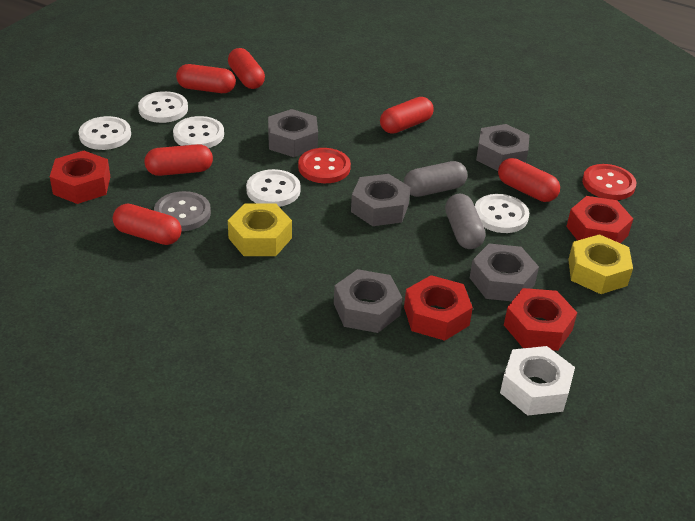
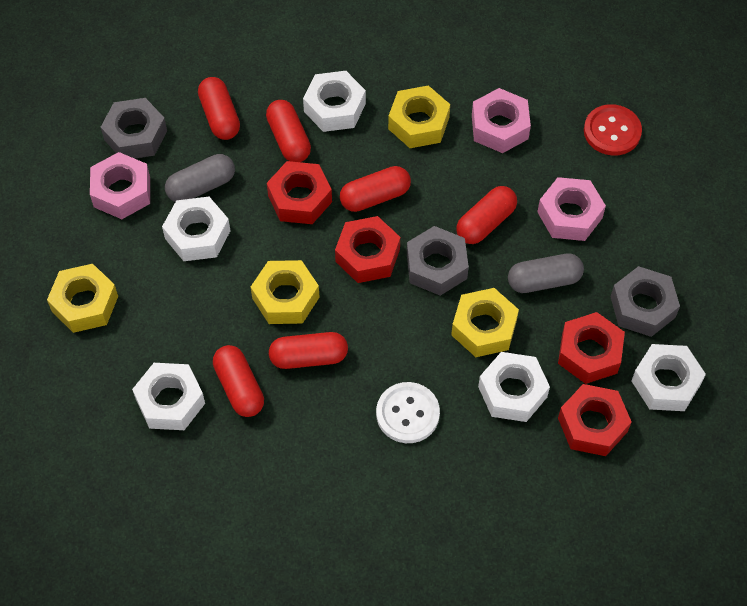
grey button: [154,191,211,231] = 1 -> none = 0
grey nut: [268,109,318,157] [334,269,402,333] [351,174,411,226] [470,243,539,301] [476,124,530,171] = 5 -> [101,98,167,159] [407,226,469,296] [611,266,680,337] = 3
pink nut: none = 0 -> [90,152,150,219] [472,88,531,153] [538,177,606,241] = 3
red button: [298,148,351,183] [582,164,636,200] = 2 -> [584,104,642,156] = 1
white button: [79,116,131,150] [138,91,188,123] [173,116,224,148] [246,169,301,207] [475,194,529,233] = 5 -> [376,382,440,443] = 1
white nut: [500,346,575,416] = 1 -> [132,363,205,430] [162,197,230,261] [303,71,366,132] [478,352,550,422] [631,344,706,411] = 5
yellow nut: [228,203,292,256] [568,234,633,294] = 2 -> [47,264,118,333] [251,260,319,324] [388,85,450,148] [451,288,519,357] = 4

